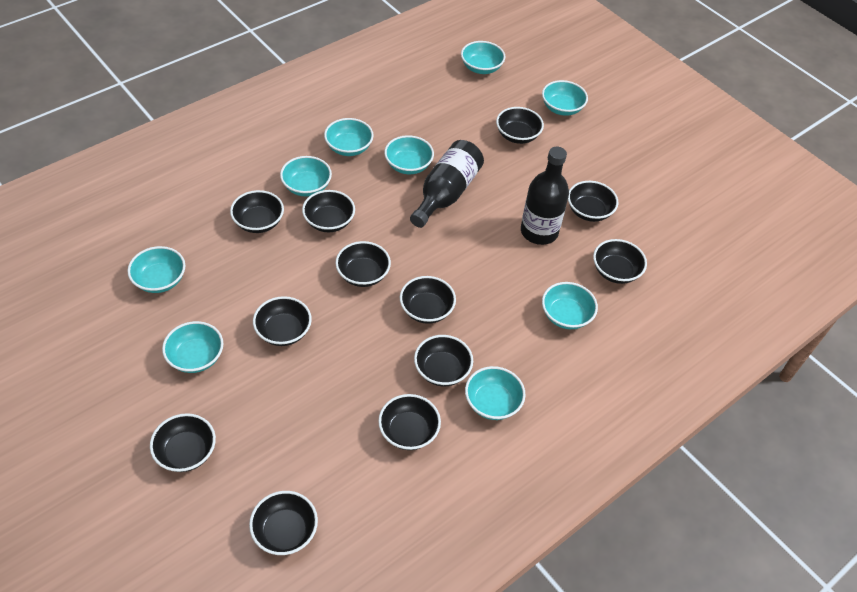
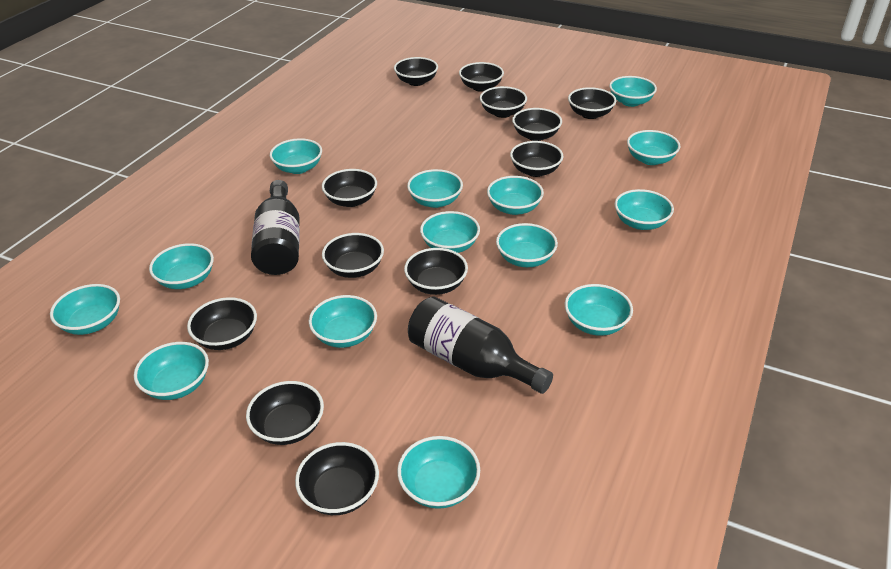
turquoise bowl: [127,246,185,293] [162,321,223,373] [280,156,332,196] [324,118,373,156] [384,135,434,174] [461,41,505,74] [465,366,526,420] [542,80,588,116] [542,282,598,329] = 9 -> [50,284,120,335] [134,342,209,400] [149,243,214,289] [270,138,322,174] [309,295,377,348] [397,436,480,509] [407,169,463,208] [420,211,480,253] [487,176,544,215] [496,223,558,267] [565,284,633,336] [609,76,657,107] [615,189,674,230] [627,130,680,165] = 14

